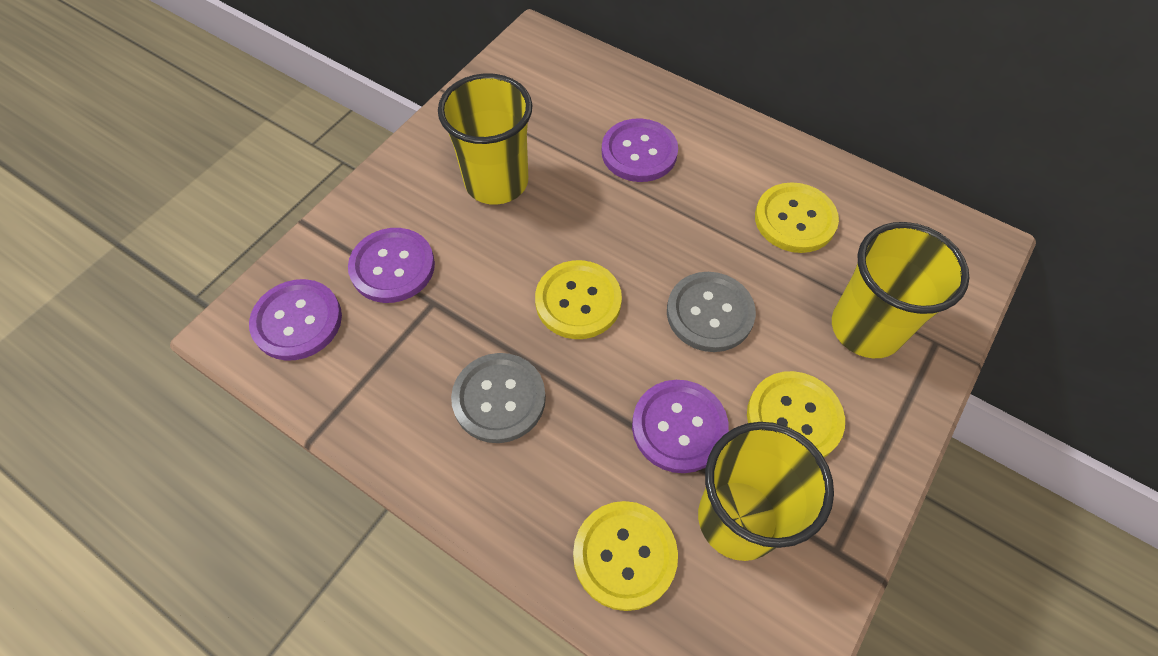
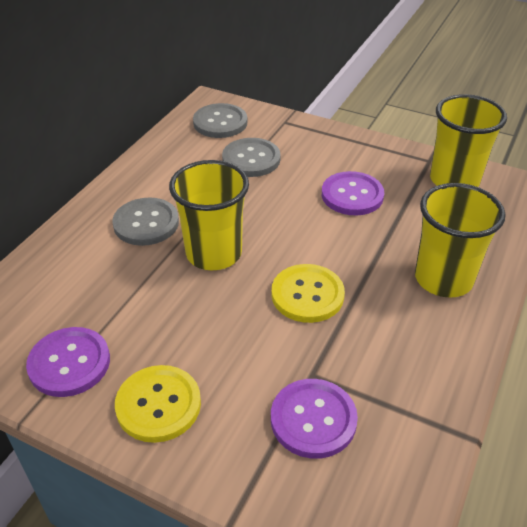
grey button: [451,353,546,443] [667,272,756,352] = 2 -> [112,197,179,246] [193,103,247,138] [222,138,281,177] = 3
purple button: [249,279,342,361] [348,228,435,303] [602,118,678,182] [632,380,729,473] = 4 -> [26,327,110,397] [271,379,358,459] [322,171,384,215] = 3
yellow button: [535,260,622,339] [573,501,678,611] [747,371,845,457] [755,182,839,253] = 4 -> [115,365,201,443] [271,264,345,323] = 2

